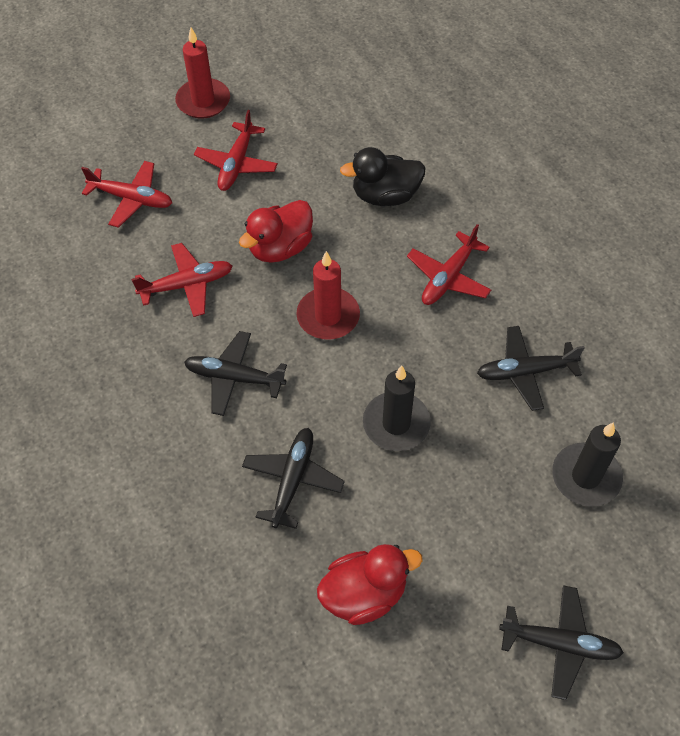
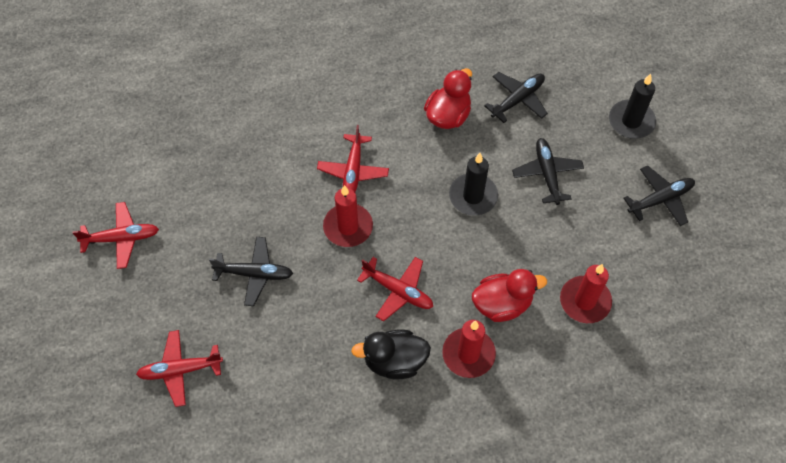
red candle: [175,27,230,119] [296,251,360,340] = 2 -> [323,185,373,247] [442,320,496,378] [560,264,612,323] = 3

